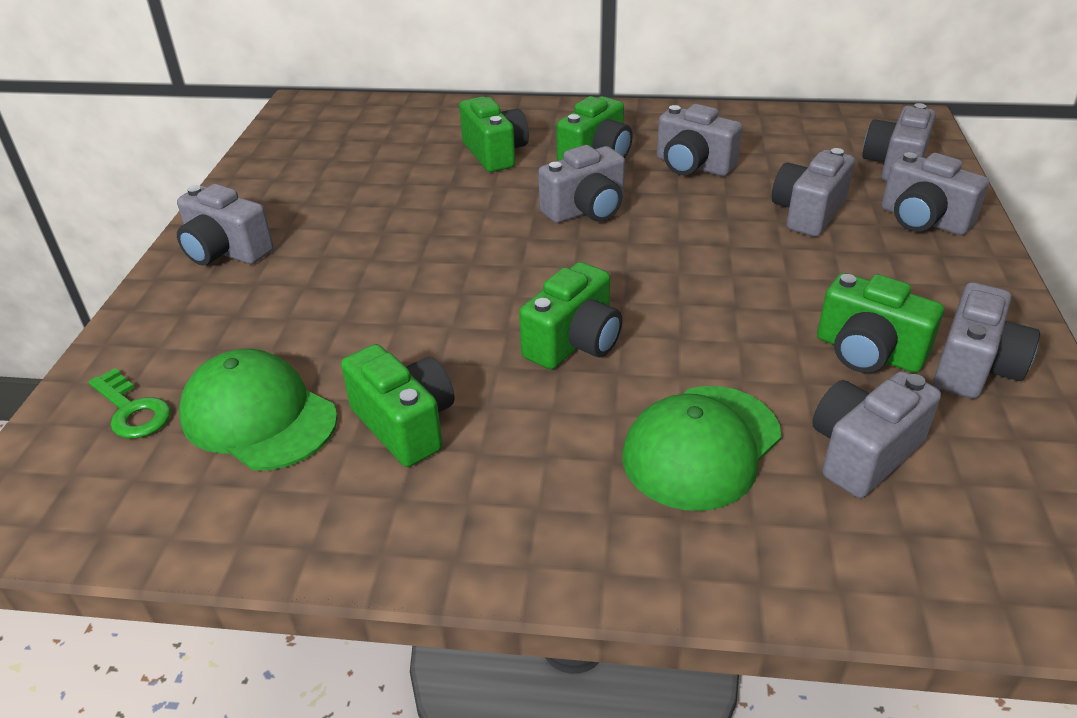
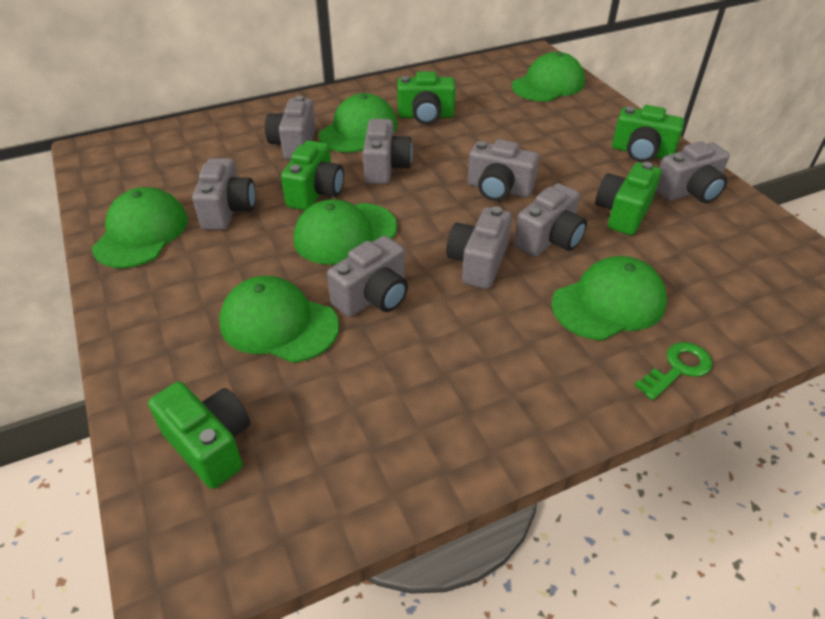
green cap: [179,349,338,470] [622,386,782,511] = 2 -> [92,187,188,268] [219,276,339,363] [294,199,397,265] [318,93,397,152] [512,52,585,102] [552,256,667,340] = 6

